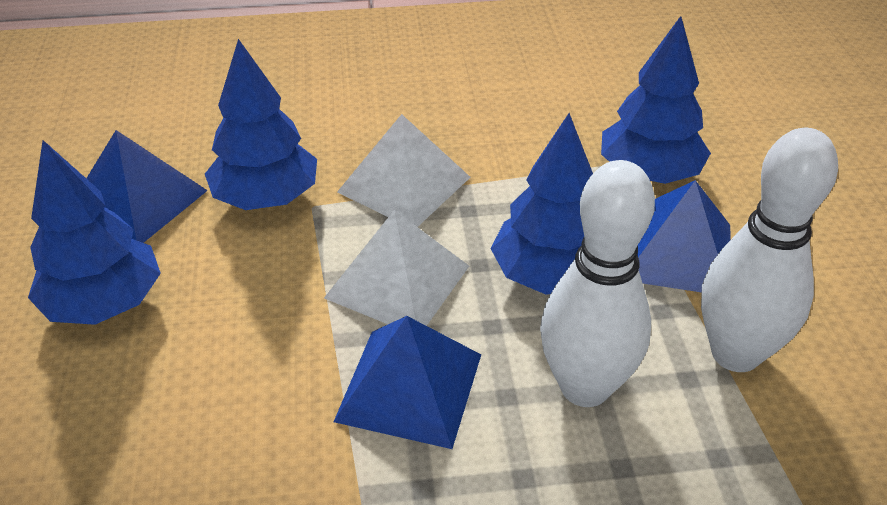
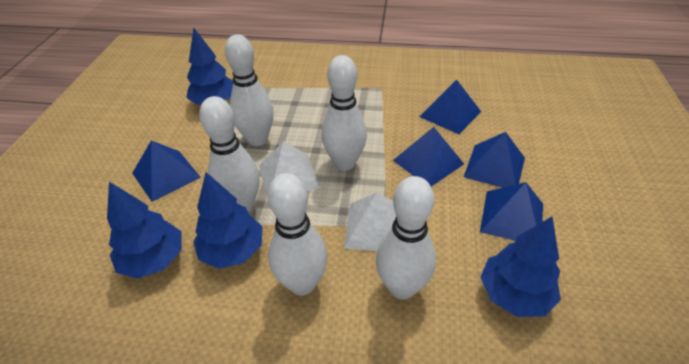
blue pyramid: [86,130,208,243] [334,316,481,449] [637,180,730,293] = 3 -> [133,140,201,202] [393,127,464,187] [419,80,481,134] [464,132,525,188] [480,182,543,241] = 5
white bowling pin: [540,160,655,407] [701,128,838,372] = 2 -> [199,96,260,212] [225,35,273,146] [267,173,328,296] [322,55,367,170] [376,176,436,300] = 5

